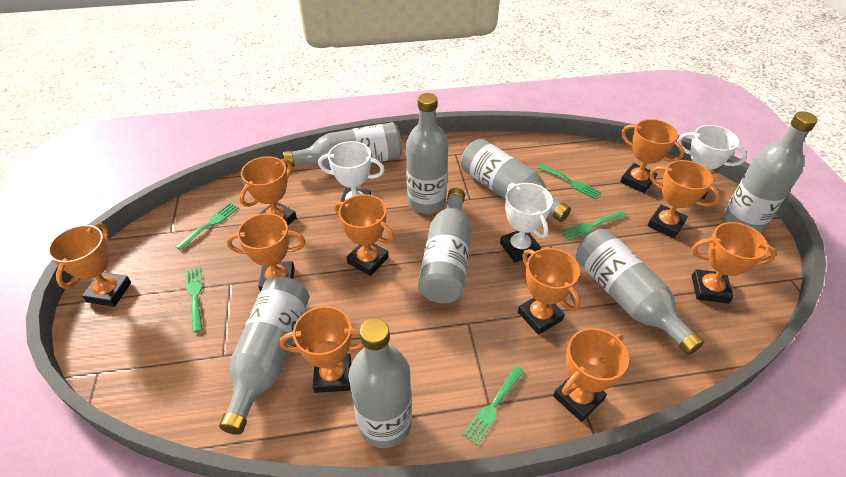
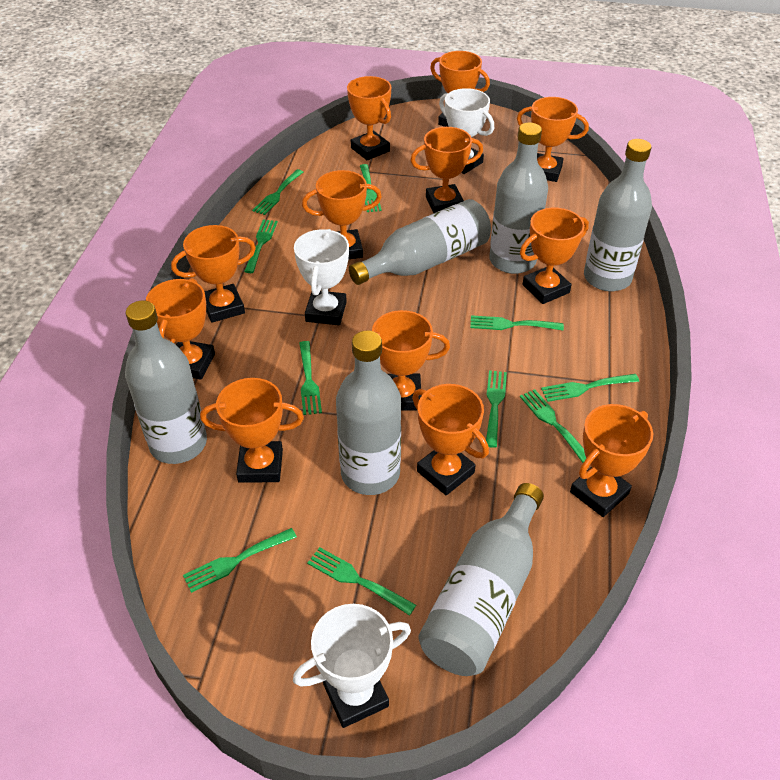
green fork: [176,202,239,250] [185,267,203,333] [462,366,524,445] [538,164,601,199] [561,211,627,241] = 5 -> [183,528,297,593] [244,220,278,273] [252,169,303,215] [299,341,322,415] [307,547,416,616] [360,164,382,212] [470,315,564,331] [486,370,507,448] [520,389,586,463] [541,374,639,402] = 10
grey bottle: [219,276,309,435] [283,122,402,169] [349,318,412,448] [406,93,448,214] [418,188,472,303] [461,139,571,222] [575,229,704,355] [723,111,818,233] = 8 -> [125,300,207,464] [336,331,401,495] [349,199,491,285] [418,483,544,676] [489,122,548,274] [584,139,652,292] = 6
orange trophy: [48,223,131,307] [227,213,306,292] [240,156,297,225] [279,306,364,393] [335,194,394,276] [518,248,580,335] [553,328,629,422] [620,119,685,193] [648,160,720,238] [692,222,776,304] = 10 -> [146,278,215,380] [171,225,256,323] [200,378,304,483] [302,170,382,259] [347,76,391,160] [372,310,450,411] [410,127,483,213] [412,384,489,495] [430,51,490,127] [517,97,589,182] [520,208,589,304] [570,404,653,517] = 12

